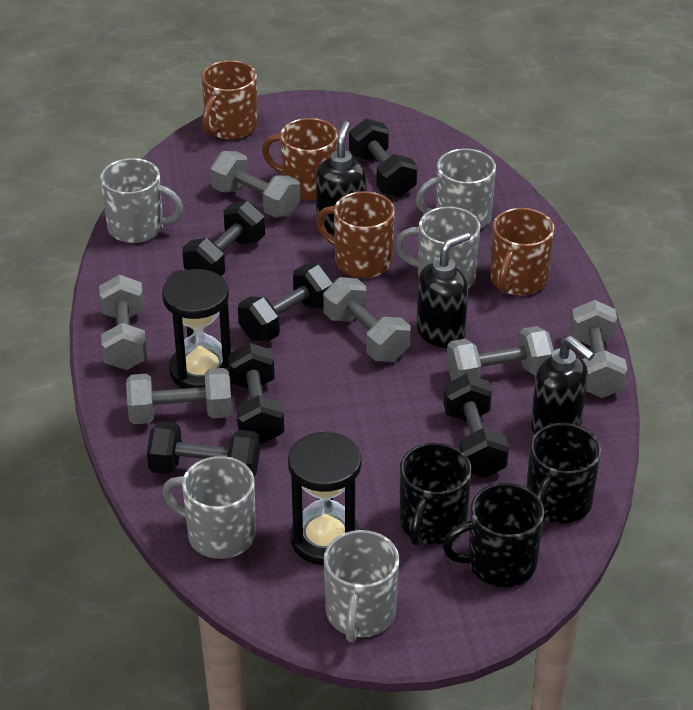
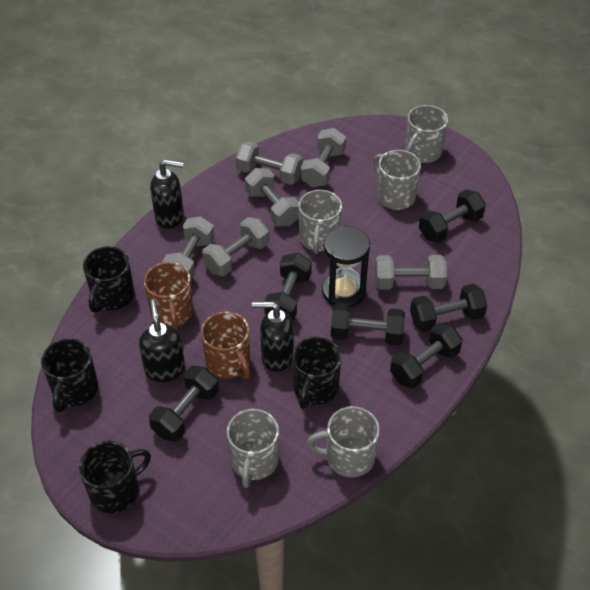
black hourglass: [162,269,231,389] [288,431,362,565] = 2 -> [322,226,370,308] = 1
black mug: [400,443,472,546] [443,483,544,587] [527,423,601,524] = 3 -> [41,338,98,412] [79,441,151,513] [83,246,134,313] [292,337,341,409] = 4
brown mug: [202,60,258,140] [262,118,338,201] [316,191,395,278] [490,208,554,296] = 4 -> [144,262,193,330] [201,312,250,379] = 2

